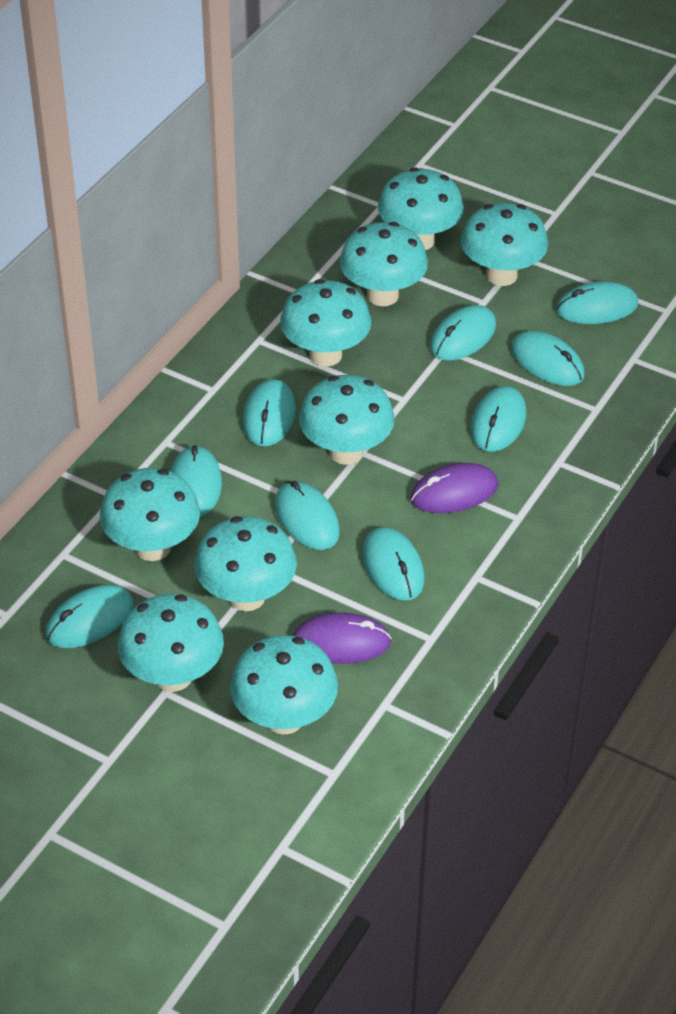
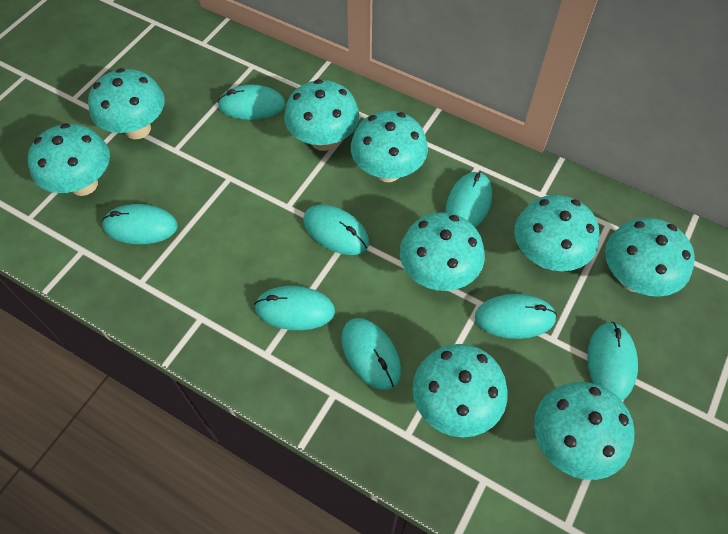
purple mouse: [293,612,392,664] [410,463,499,513] = 2 -> none = 0
turquoise mouse: [46,585,133,648] [170,445,222,517] [243,379,296,446] [275,481,340,550] [362,527,425,601] [430,305,496,361] [470,386,526,452] [511,331,585,386] [556,281,639,324] = 9 -> [102,204,178,244] [217,85,286,120] [254,286,335,330] [303,205,369,255] [341,318,401,390] [446,172,492,228] [475,294,557,339] [587,322,638,401] = 8

